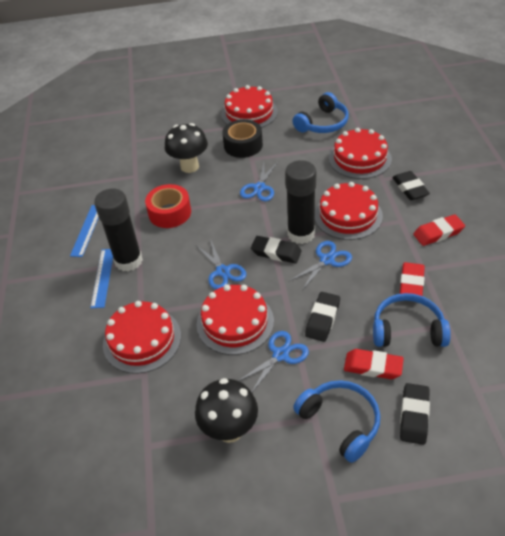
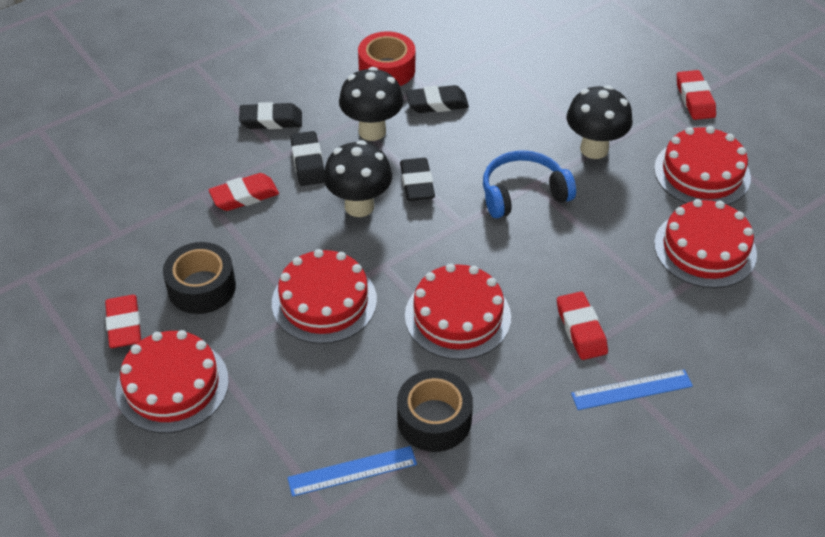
black glue stick: [94,189,143,272] [285,160,316,244] = 2 -> none = 0
black mushroom: [165,123,208,173] [195,378,258,443] = 2 -> [323,140,392,217] [339,67,404,141] [567,85,633,159] = 3
black tape: [222,119,263,158] = 1 -> [163,242,236,314] [397,370,473,452] = 2
blue headphones: [293,92,349,133] [293,380,380,463] [373,293,451,347] = 3 -> [483,150,576,218] = 1
blue scissors: [196,239,247,290] [238,331,309,392] [240,162,278,201] [289,241,352,290] = 4 -> none = 0
red eraser: [344,349,404,379] [400,262,425,296] [413,214,465,246] = 3 -> [105,295,141,348] [209,173,279,211] [557,292,608,360] [677,70,716,120] = 4

